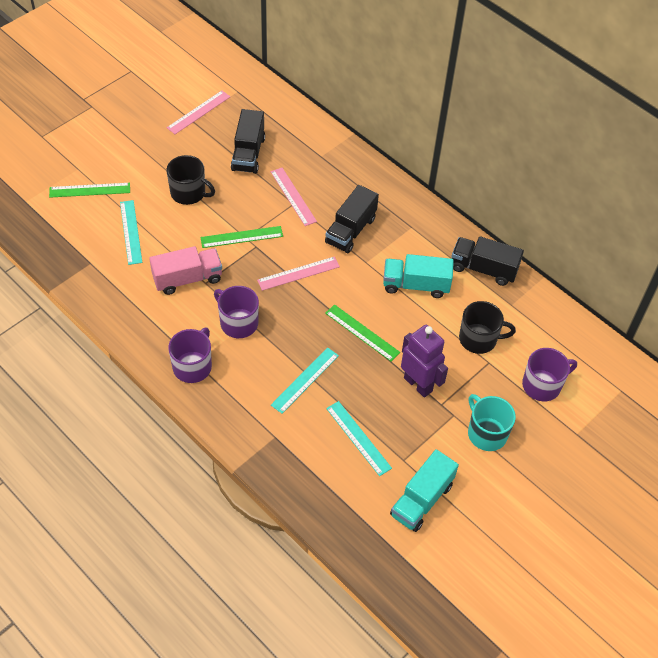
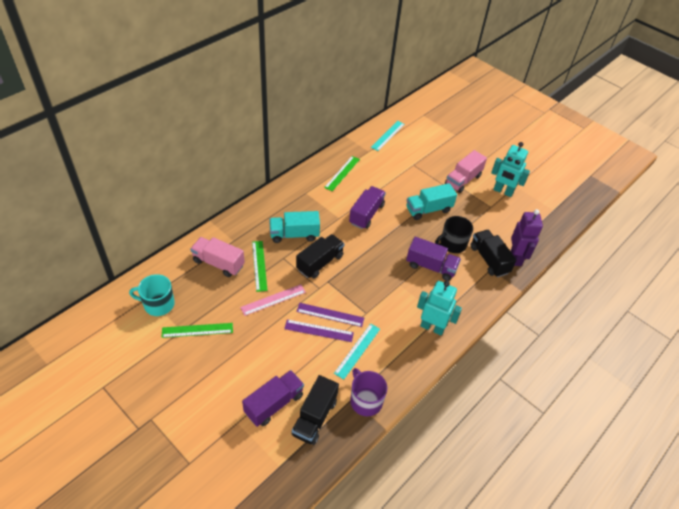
black mug: [167,155,215,205] [459,301,516,354] = 2 -> [435,216,473,253] = 1
pink ruler: [167,91,230,134] [257,257,340,291] [271,168,317,226] = 3 -> [240,284,306,316] = 1
pink truck: [149,246,222,295] = 1 -> [190,237,245,277] [445,150,487,193] = 2
purple mug: [168,328,212,383] [214,286,259,338] [522,348,577,401] = 3 -> [350,368,387,416] = 1
purple ruler: none = 0 -> [284,319,354,342] [296,303,364,327] = 2
purple truck: none = 0 -> [242,370,304,427] [349,186,386,229] [406,237,461,281] = 3
turquoise robot: none = 0 -> [417,281,462,336] [491,142,530,197] = 2
turquoise ruler: [120,200,142,265] [271,347,339,414] [326,401,392,476] = 3 -> [334,324,380,380] [371,121,405,151] = 2

